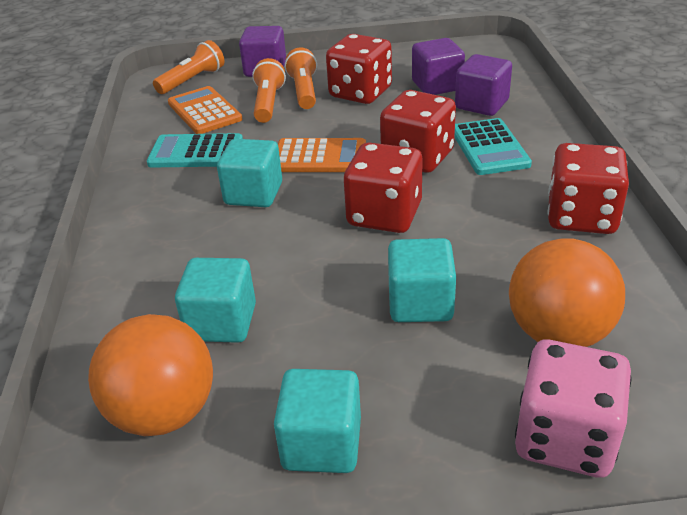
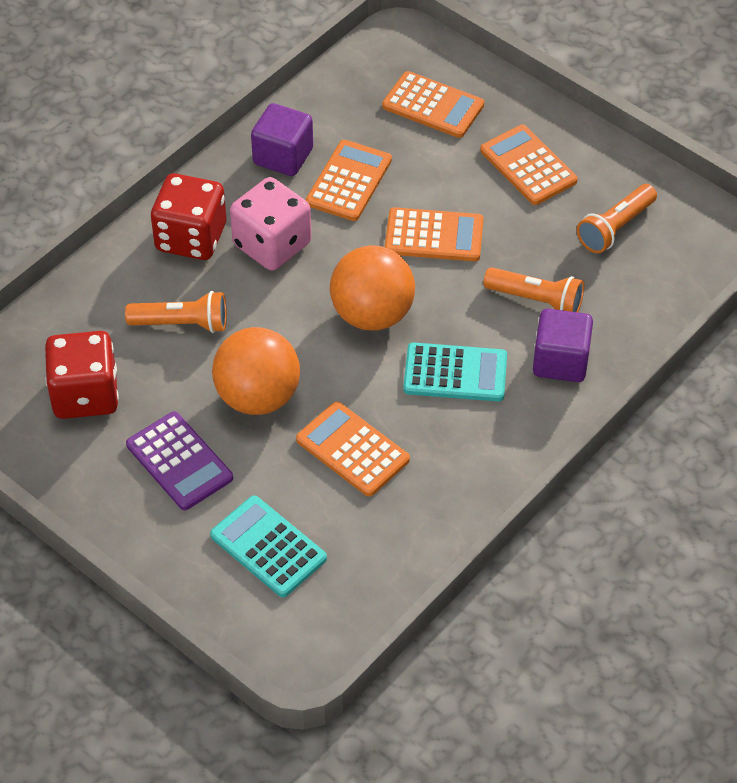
orange calculator: [168,86,242,134] [278,138,366,172] = 2 -> [296,402,410,497] [306,140,392,221] [382,71,484,138] [385,207,484,261] [480,125,578,205] = 5
purple calculator: none = 0 -> [126,411,233,510] = 1
purple cube: [239,26,286,77] [412,38,465,95] [455,54,512,116] = 3 -> [251,103,313,176] [533,309,593,382] = 2
red dice: [326,34,392,104] [344,143,423,233] [380,90,456,173] [548,143,629,234] = 4 -> [45,331,119,419] [151,173,226,260] = 2
turquoise cube: [175,258,256,343] [217,139,282,207] [274,369,361,473] [388,238,456,322] = 4 -> none = 0

